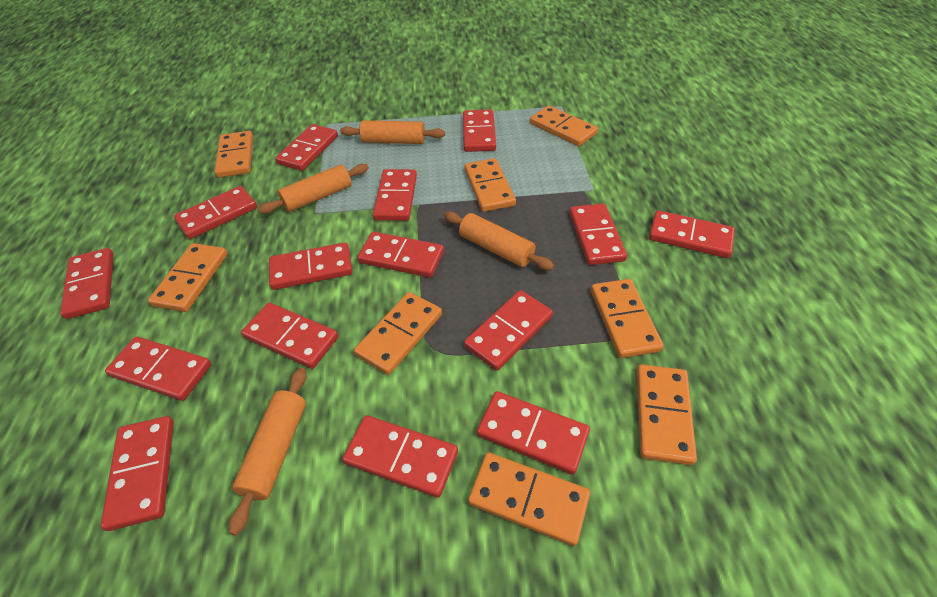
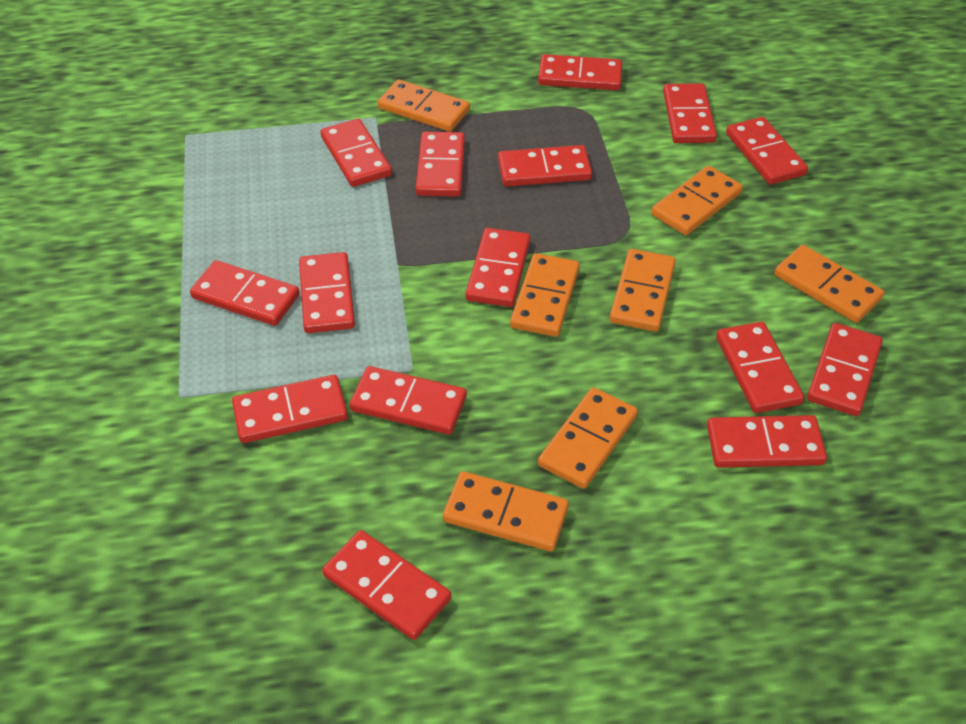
orange domino: [148,243,228,312] [215,131,253,178] [354,292,442,375] [464,158,516,212] [468,452,590,546] [530,106,598,146] [591,279,664,358] [637,364,697,465] = 8 -> [378,80,470,132] [443,471,569,551] [510,253,580,337] [538,387,638,489] [610,249,676,332] [651,166,743,235] [775,245,884,323] = 7
orange rolling pin: [229,368,306,535] [258,164,369,214] [340,120,445,144] [444,212,554,270] = 4 -> none = 0

